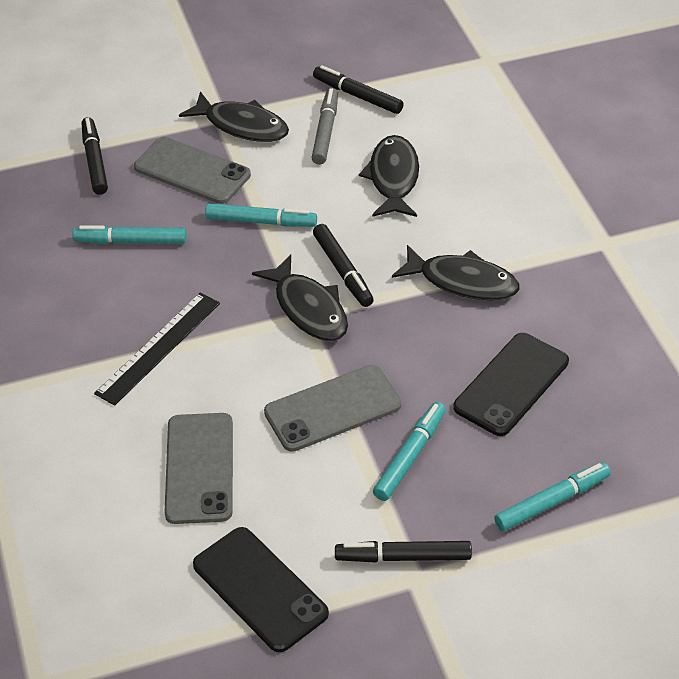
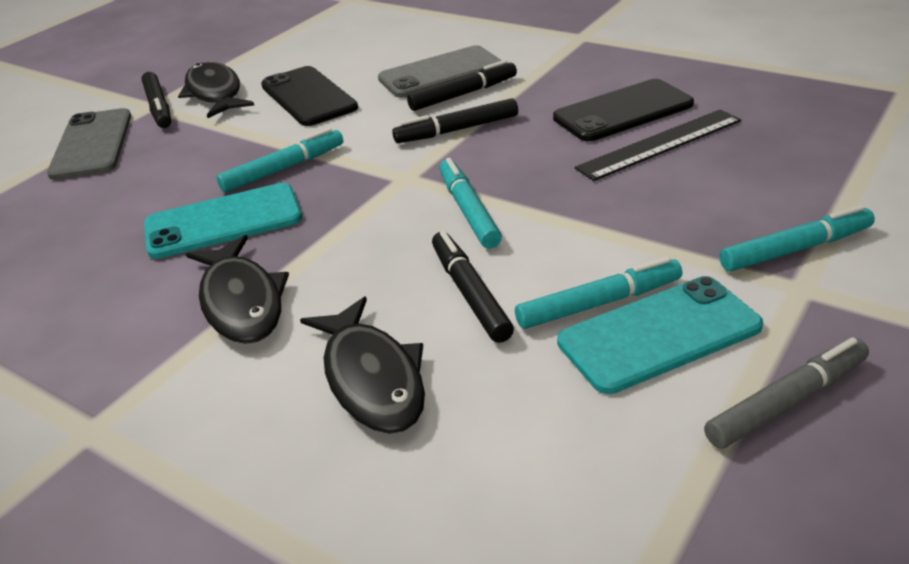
black fish: [179,91,289,142] [252,254,348,341] [359,135,419,217] [392,245,520,300] = 4 -> [178,62,254,118] [186,235,289,344] [300,297,425,434] = 3
grey phone: [134,137,251,204] [164,413,233,524] [264,365,402,452] = 3 -> [47,108,131,180] [378,45,502,98] = 2
turquoise phone: none = 0 -> [144,183,302,259] [557,276,763,394] = 2

